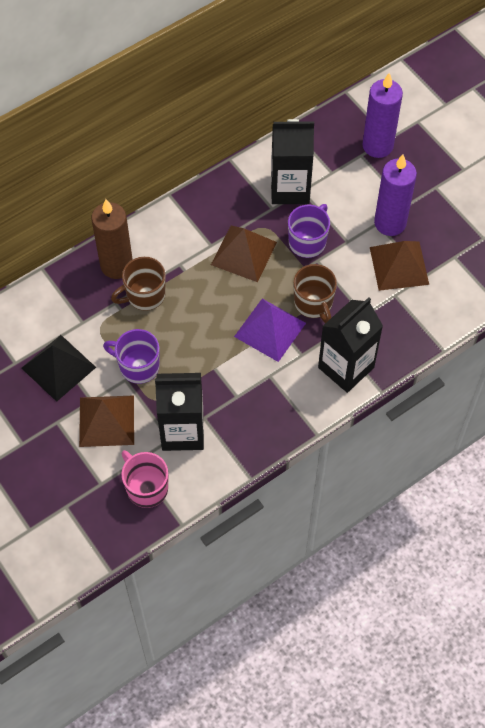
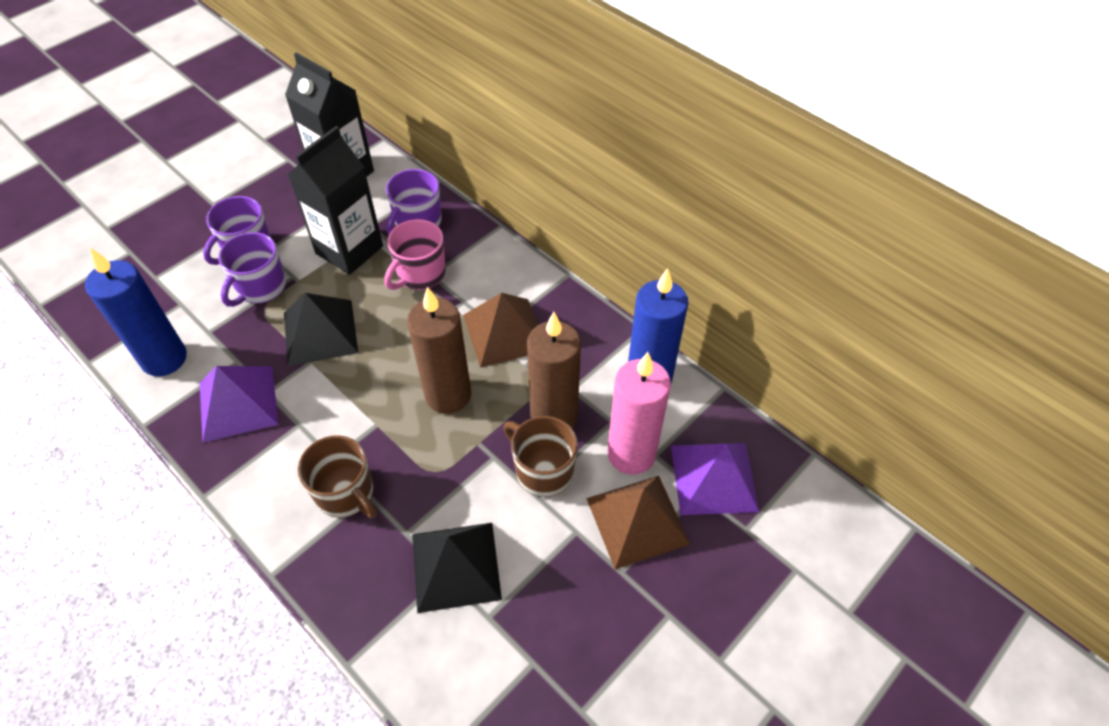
black carton: [155,373,204,451] [271,119,314,204] [318,297,383,393] = 3 -> [285,52,374,177] [288,126,383,275] = 2
black pyramid: [22,335,96,402] = 1 -> [284,293,358,366] [412,523,502,613] = 2
blue candle: none = 0 -> [85,248,187,376] [628,268,688,383] = 2
brown candle: [91,199,133,279] = 1 -> [407,287,471,414] [527,312,581,429] = 2
brown pyramid: [79,395,134,447] [211,226,277,282] [370,241,429,291] = 3 -> [463,293,538,368] [586,476,690,569] = 2
pink candle: none = 0 -> [607,352,671,475] = 1
purple candle: [363,73,403,158] [374,154,417,236] = 2 -> none = 0
purple mug: [103,329,159,384] [288,204,330,258] = 2 -> [203,196,271,265] [218,232,286,307] [386,169,442,234] = 3
purple pyramid: [234,299,306,362] = 1 -> [200,366,279,443] [671,443,759,515] = 2

